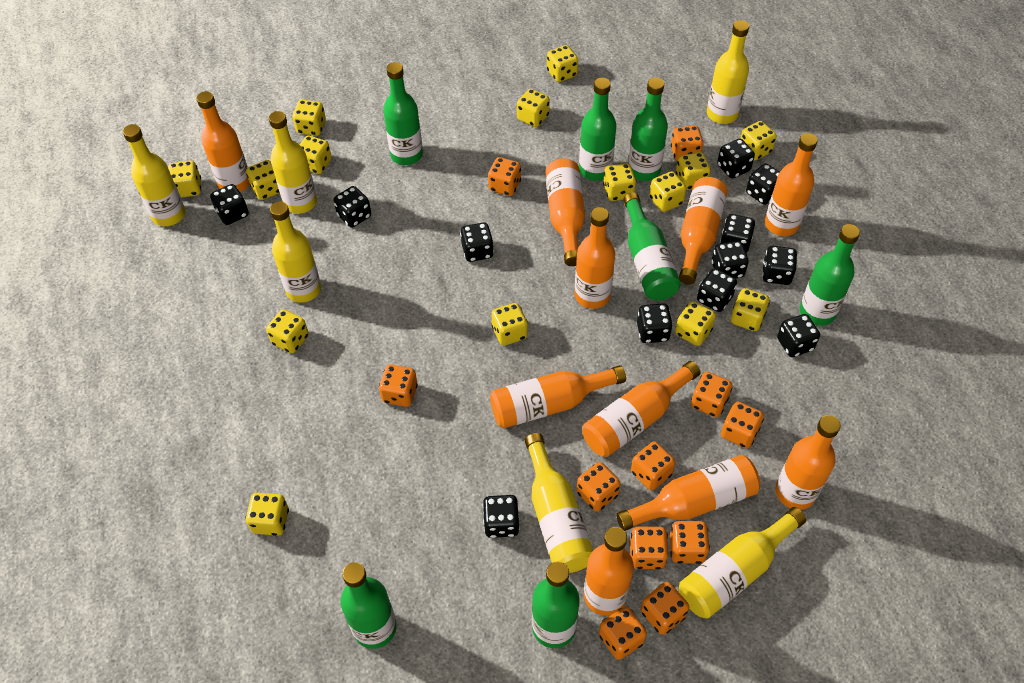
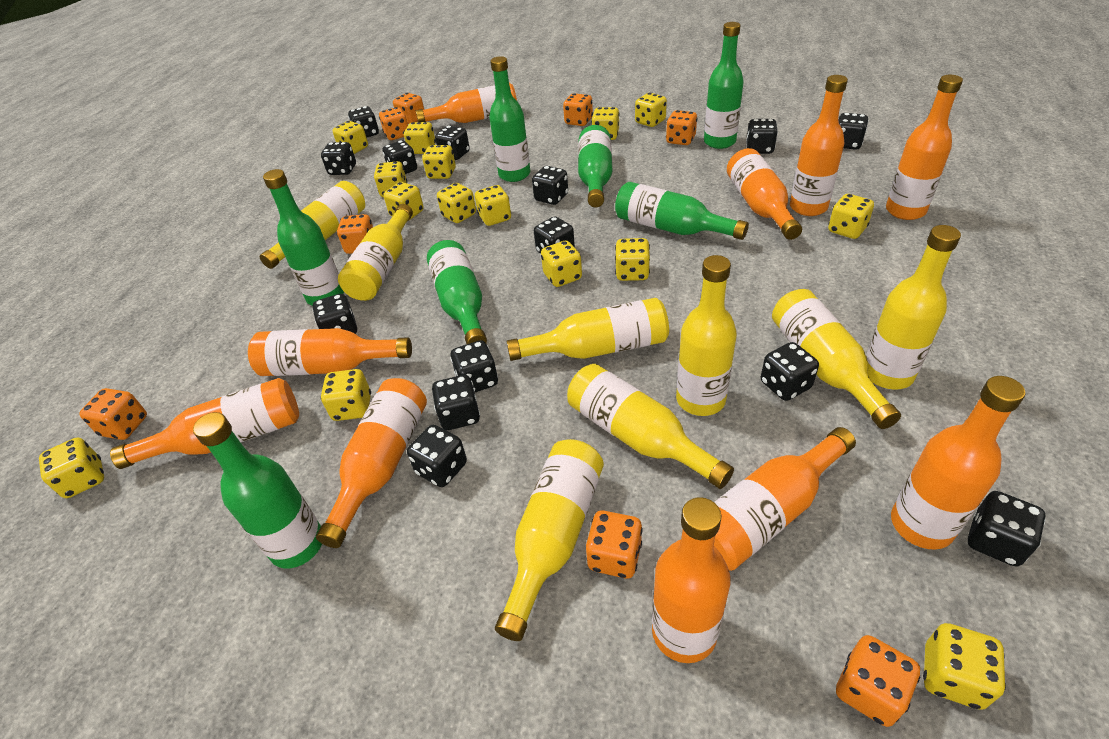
black dice: [210,184,249,225] [333,186,371,228] [460,223,494,262] [483,495,520,538] [637,304,673,343] [697,268,737,312] [711,241,749,279] [717,139,755,179] [720,214,755,253] [746,163,780,205] [762,246,797,285] [777,314,820,357] = 12 -> [312,294,357,334] [321,142,356,175] [348,106,379,138] [382,140,417,174] [407,425,467,487] [432,375,480,430] [435,126,470,160] [450,340,498,393] [532,166,568,205] [534,217,575,254] [746,119,778,154] [761,342,819,401] [839,113,868,150] [968,491,1046,567] = 14
orange dice: [379,364,418,407] [488,157,521,196] [577,462,621,511] [599,606,647,660] [629,527,668,569] [631,441,676,490] [641,582,689,635] [670,521,710,564] [671,126,704,162] [691,372,732,417] [721,402,764,448] = 11 -> [79,388,147,440] [337,214,373,254] [379,107,408,140] [393,93,424,124] [563,93,593,126] [586,510,643,579] [666,110,697,145] [836,635,920,727] = 8
yellow bottle: [123,124,185,226] [269,111,317,214] [270,201,321,303] [525,433,593,573] [679,507,806,618] [707,20,749,124] = 6 -> [259,181,365,269] [338,204,413,301] [495,439,604,641] [506,298,669,361] [567,364,734,489] [676,255,737,416] [772,289,901,429] [866,225,961,390] = 8

